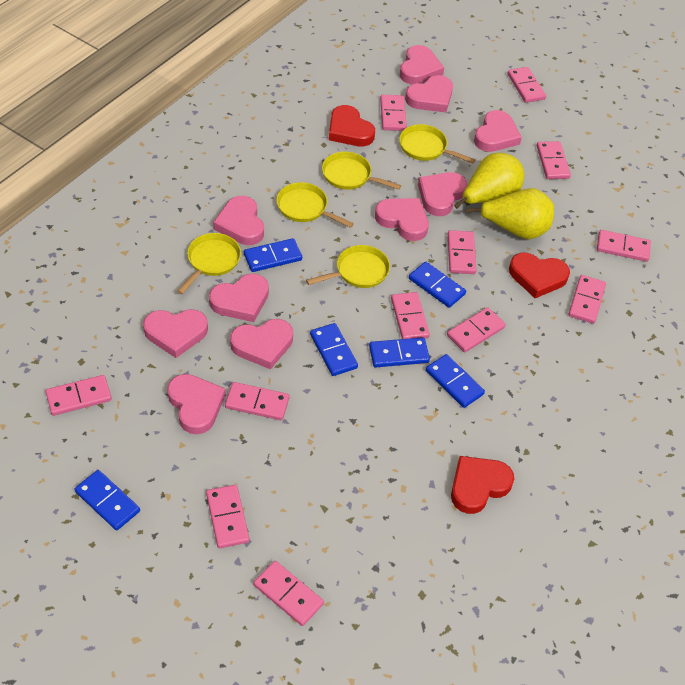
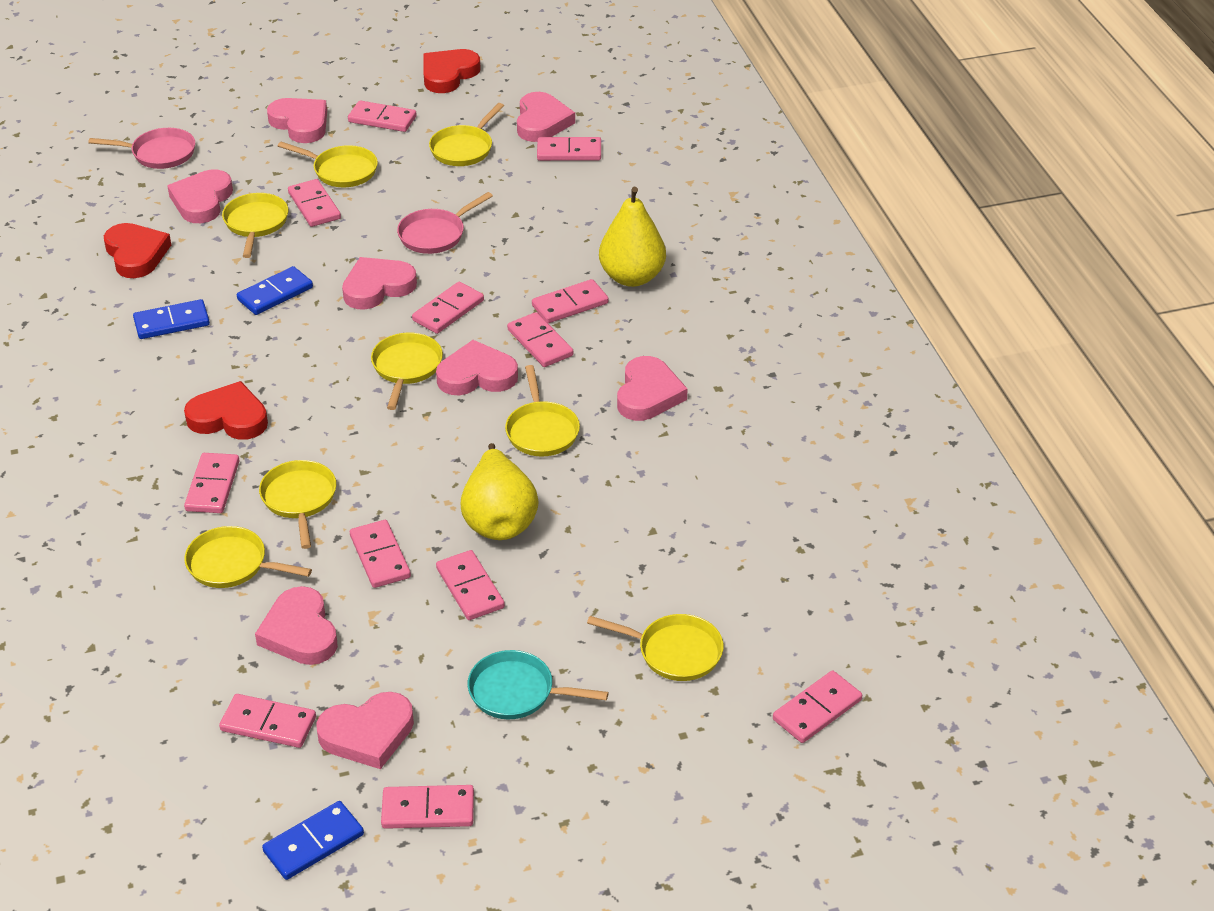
blue domino: [75,470,140,531] [244,238,302,272] [310,323,358,376] [369,337,430,368] [409,262,466,308] [426,354,485,408] = 6 -> [133,299,210,339] [237,266,313,315] [262,801,364,880] = 3
pink heart: [143,309,208,358] [167,374,226,434] [209,274,269,322] [213,196,264,245] [230,319,293,369] [375,198,429,241] [400,45,444,84] [405,75,453,113] [418,172,467,216] [474,110,522,152] = 10 -> [167,169,233,223] [255,586,338,665] [267,98,327,143] [316,692,414,769] [342,257,417,310] [436,340,518,395] [517,92,575,142] [617,356,688,421] = 8
pink pan: none = 0 -> [88,128,195,169] [397,192,493,254] = 2
turquoise pan: none = 0 -> [468,650,609,719] = 1
yellow pan: [177,233,241,294] [277,182,354,228] [306,245,390,288] [322,152,401,190] [399,124,475,163] = 5 -> [184,526,312,588] [222,193,288,258] [259,460,336,549] [278,142,378,187] [371,333,443,410] [429,103,504,166] [505,365,580,456] [587,614,724,681] = 8

